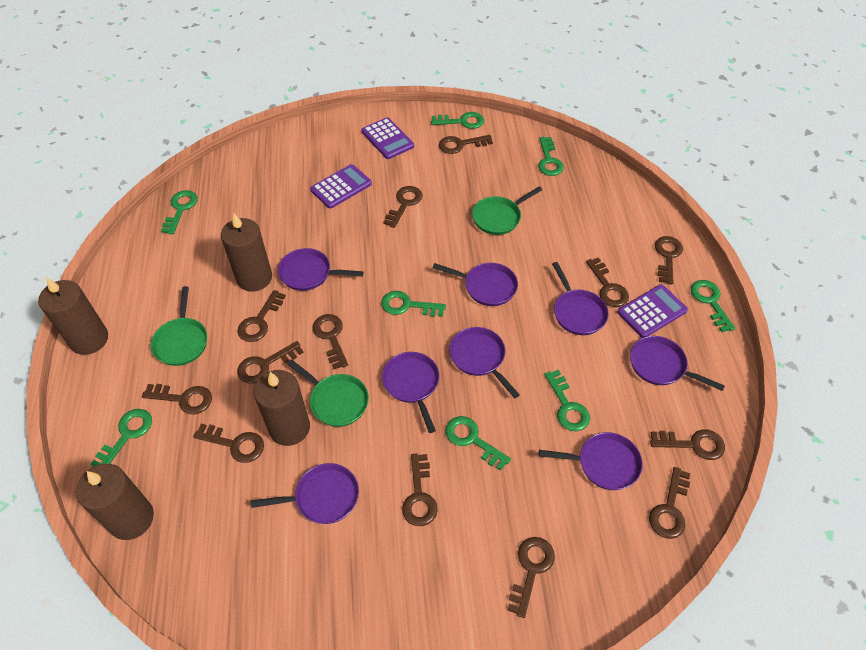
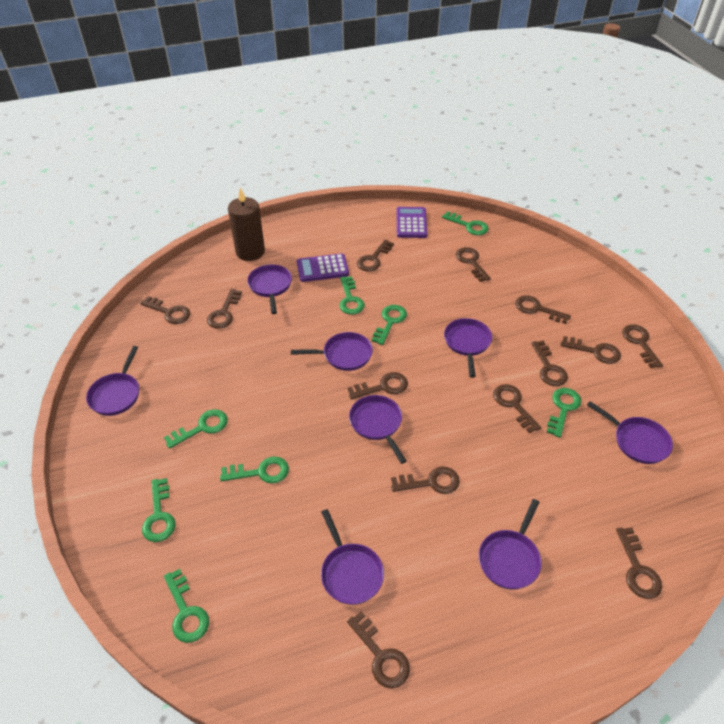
brown candle: [38,278,108,355] [76,464,154,540] [221,213,272,292] [254,370,310,446] = 4 -> [228,188,265,261] = 1
green pan: [151,286,207,366] [287,359,369,427] [472,186,542,235] = 3 -> none = 0
purple calculator: [310,164,372,209] [361,117,414,159] [617,284,688,338] = 3 -> [297,253,349,282] [396,207,427,238] = 2

